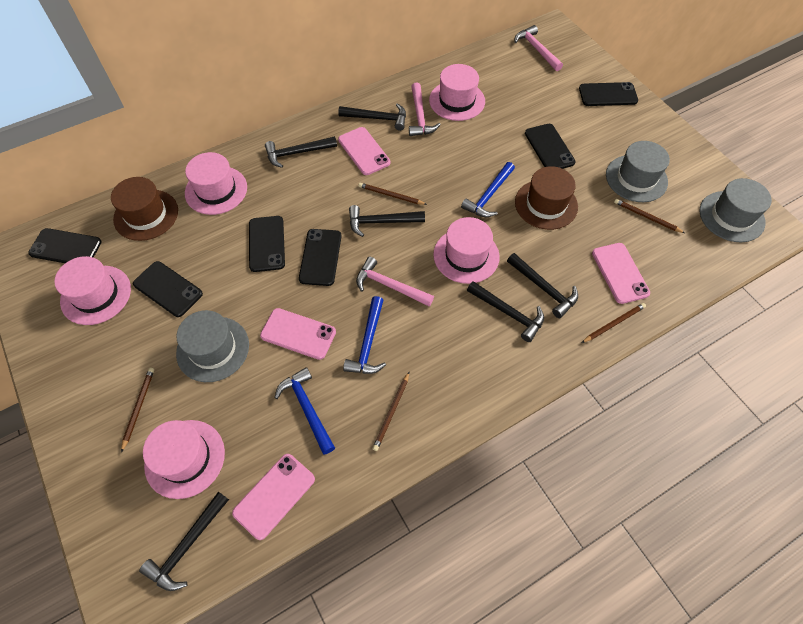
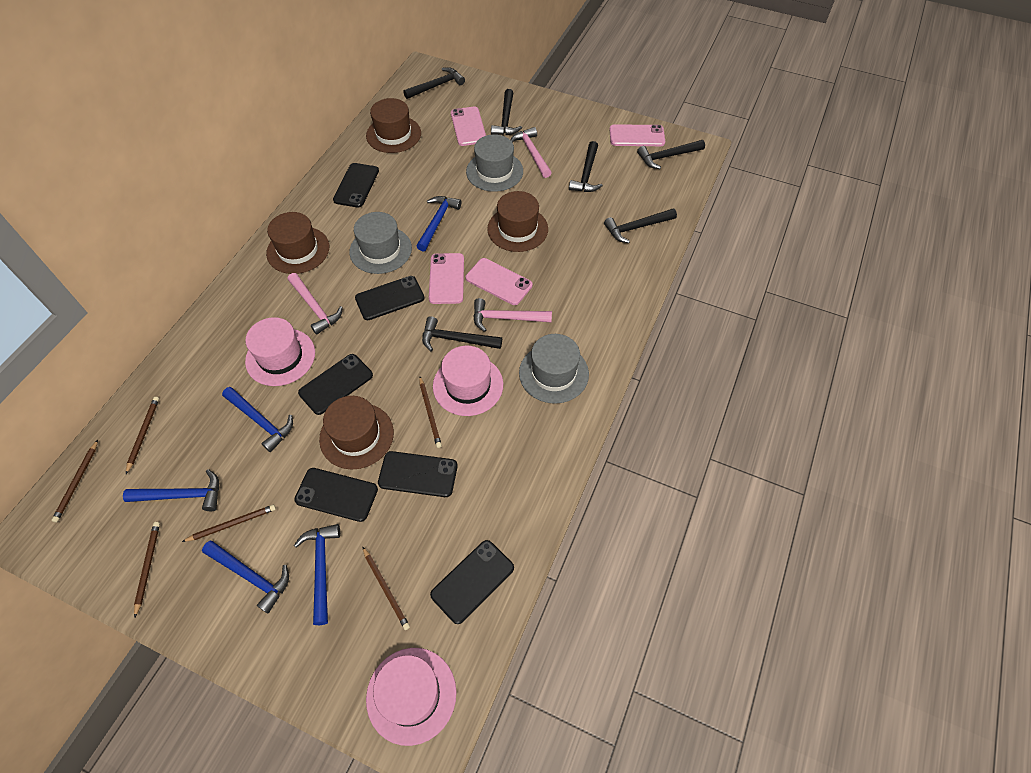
blue hammer: [275,367,335,455] [343,296,386,374] [461,162,515,217] = 3 -> [123,469,219,511] [202,541,289,614] [222,387,293,452] [294,524,340,625] [416,196,461,252] = 5
brown hat: [111,177,178,241] [515,166,578,230] = 2 -> [266,212,329,274] [319,396,394,469] [366,98,421,153] [487,191,548,252] = 4
brown pencil: [121,368,154,453] [359,183,427,205] [372,372,409,451] [582,303,646,343] [614,199,685,233] = 5 -> [51,440,98,522] [126,397,159,474] [134,522,160,617] [182,505,276,542] [362,546,410,630] [419,377,442,448] = 6
pink hat: [54,256,131,325] [143,420,225,499] [185,152,247,215] [429,64,485,121] [433,217,500,284] = 5 -> [245,317,315,386] [366,648,457,746] [433,346,503,416] = 3

